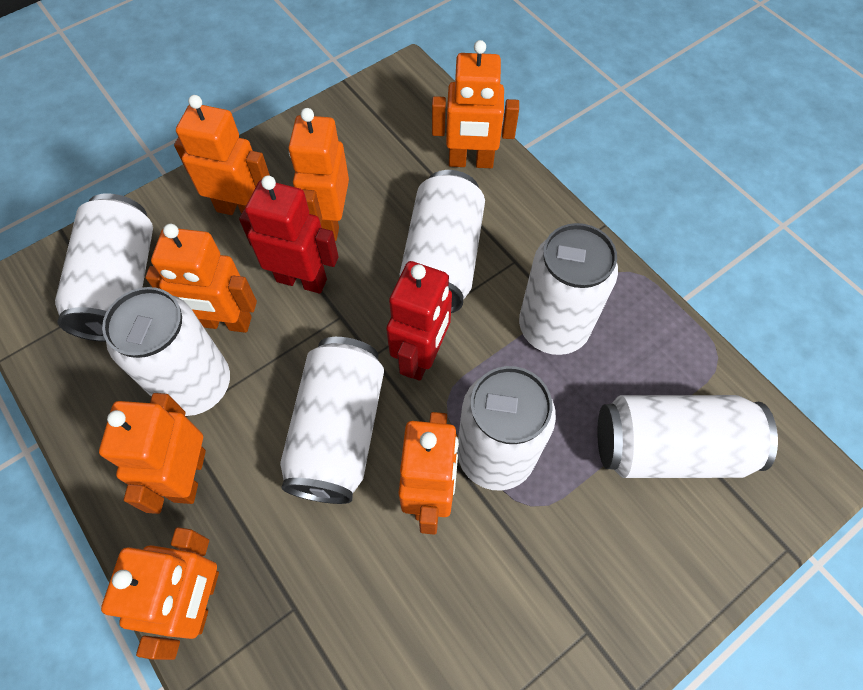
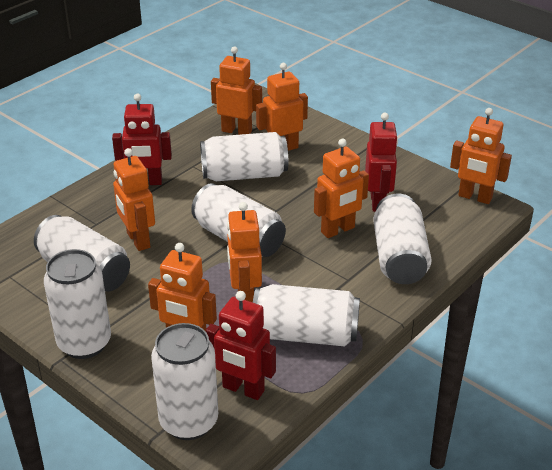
red robot: [239,175,339,294] [386,261,452,381] = 2 -> [112,94,172,185] [206,291,276,400] [365,113,398,212] = 3

